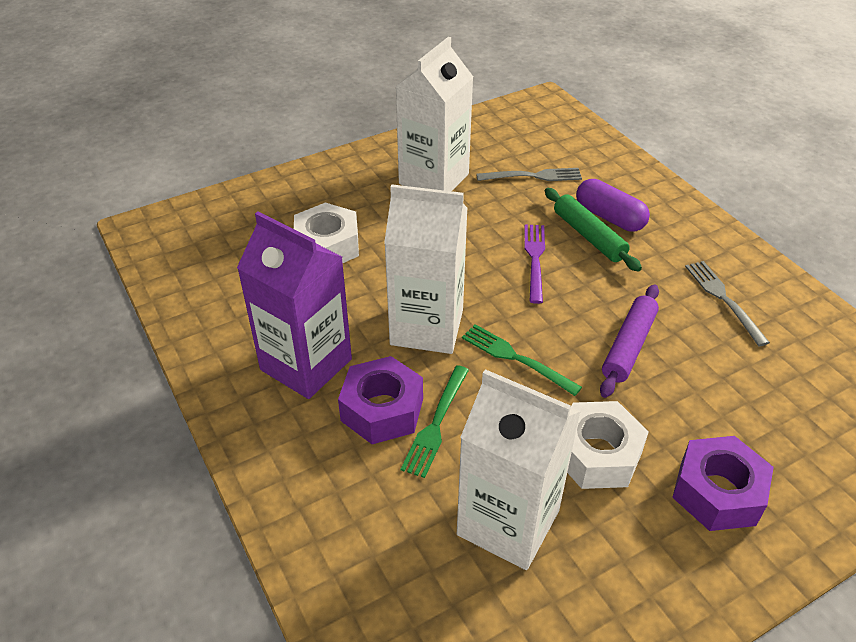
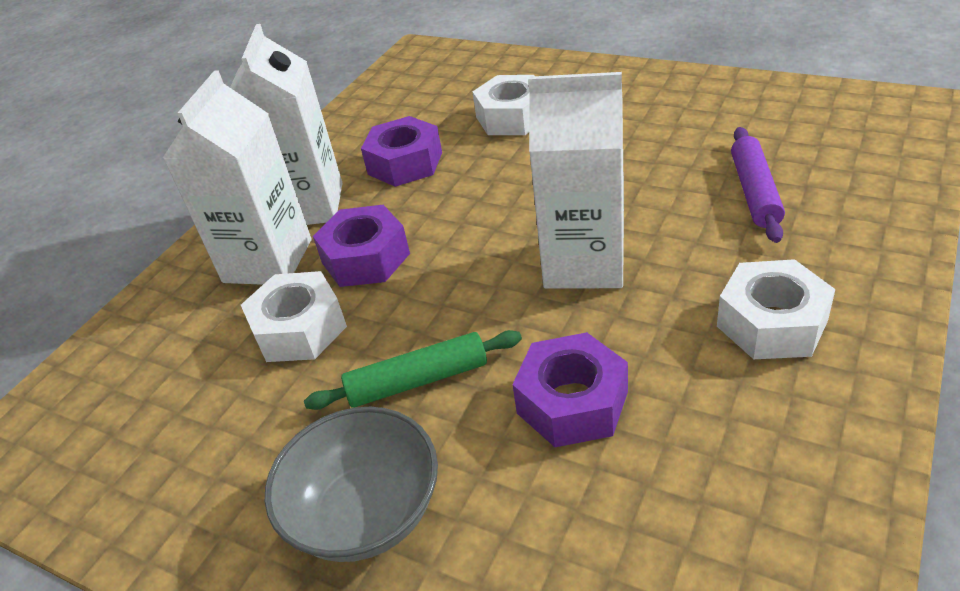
green fork: [401,365,469,478] [462,324,582,396] = 2 -> none = 0
grey bowl: none = 0 -> [265,407,438,562] = 1
grey fork: [476,168,582,181] [685,261,770,346] = 2 -> none = 0
purple capsule: [576,179,650,232] = 1 -> none = 0
purple carton: [237,212,352,399] = 1 -> none = 0
purple fork: [525,224,545,304] = 1 -> none = 0
purple nut: [338,356,423,444] [672,436,773,531] = 2 -> [313,205,410,287] [361,116,442,187] [512,332,628,447] = 3
white nut: [294,203,359,263] [567,401,649,489] = 2 -> [241,271,347,362] [472,75,534,135] [717,259,835,359] = 3

